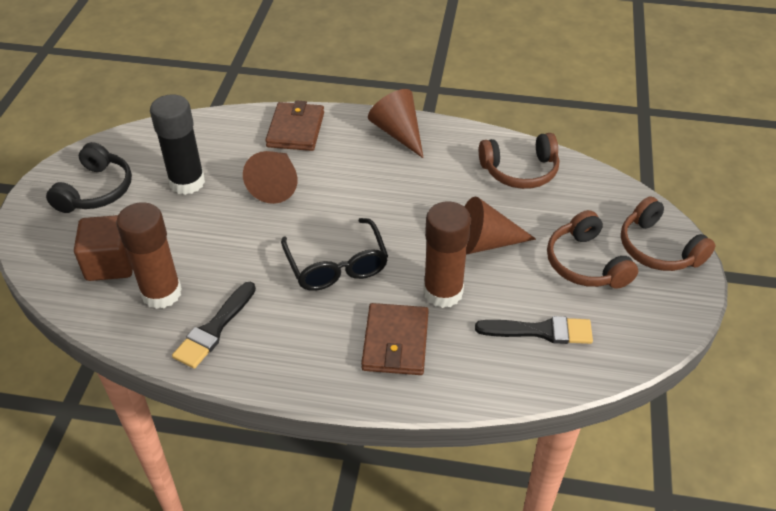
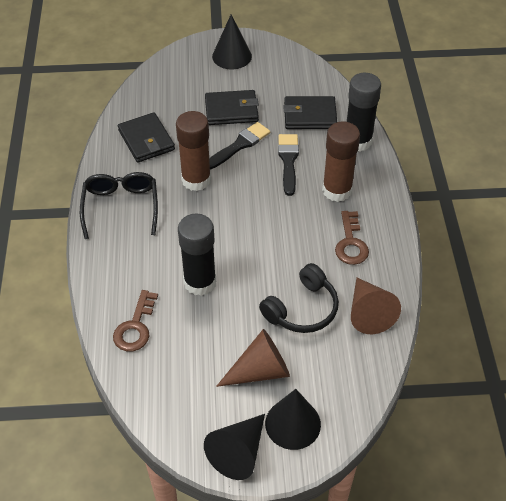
black cone: none = 0 -> [204,414,265,480] [212,15,252,69] [265,389,321,450] = 3
black glue stick: [150,94,205,195] = 1 -> [178,214,216,296] [347,73,381,152] = 2
black wallet: none = 0 -> [118,112,175,163] [205,90,259,125] [284,96,337,129] = 3
brown cone: [243,151,297,204] [368,89,424,158] [464,196,536,255] = 3 -> [216,329,290,387] [351,278,401,334] = 2
brown cube: [74,215,133,281] = 1 -> none = 0
brown headphones: [479,133,559,189] [547,210,638,289] [621,196,716,271] = 3 -> none = 0
brown key: none = 0 -> [113,290,158,352] [335,211,369,265] = 2
brown wallet: [265,100,324,151] [361,303,429,375] = 2 -> none = 0

